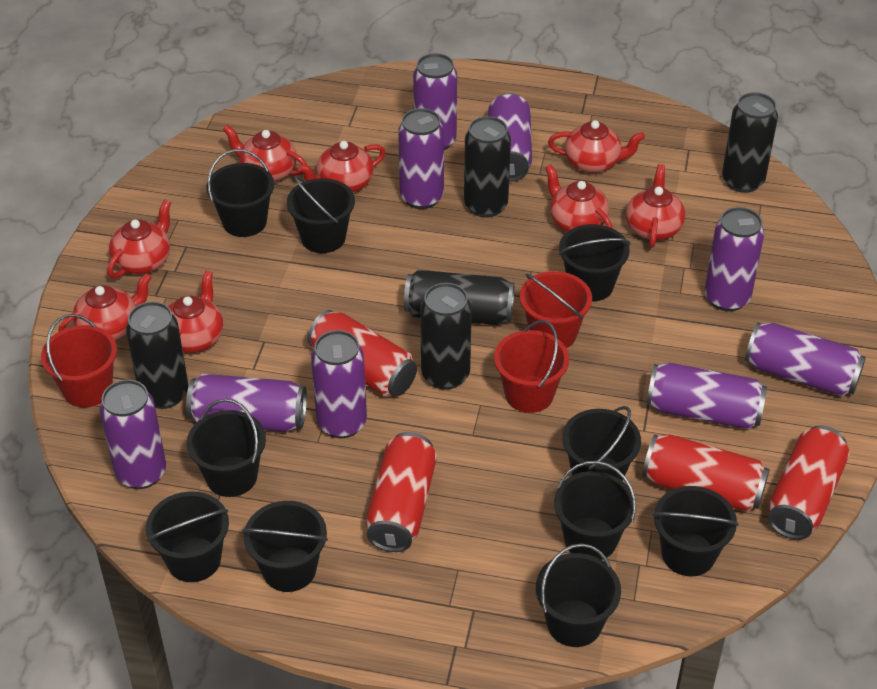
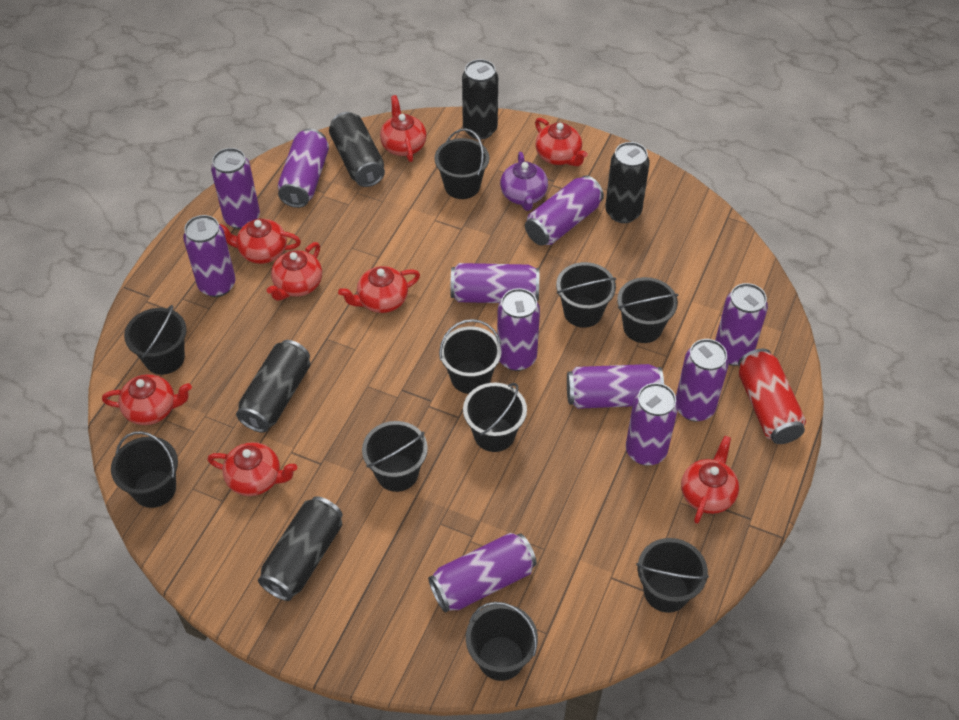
purple can: [99,380,166,489] [186,374,307,432] [311,330,367,438] [398,108,444,209] [413,53,457,150] [488,93,532,182] [646,363,767,429] [705,207,764,312] [745,322,866,396] = 9 -> [183,215,236,297] [211,148,260,229] [278,129,329,208] [428,533,537,613] [450,263,539,303] [497,288,540,371] [525,175,604,246] [567,364,664,409] [626,383,678,466] [676,339,729,421] [715,283,768,366] = 11
purple teapot: none = 0 -> [500,152,548,211] = 1
red bucket: [41,314,117,408] [494,320,569,413] [520,271,592,348] = 3 -> none = 0
red can: [307,310,417,397] [366,432,437,552] [642,434,770,512] [768,425,849,540] = 4 -> [738,349,806,444] = 1

